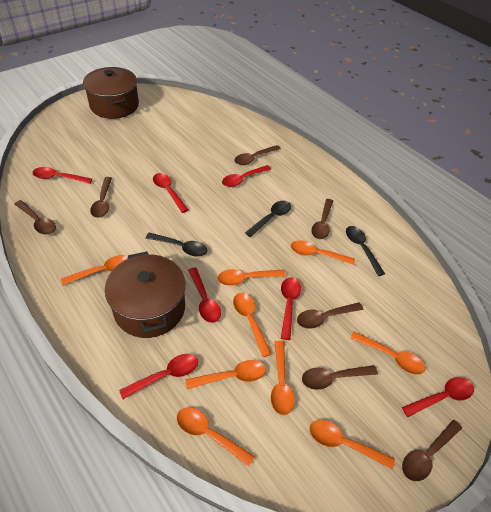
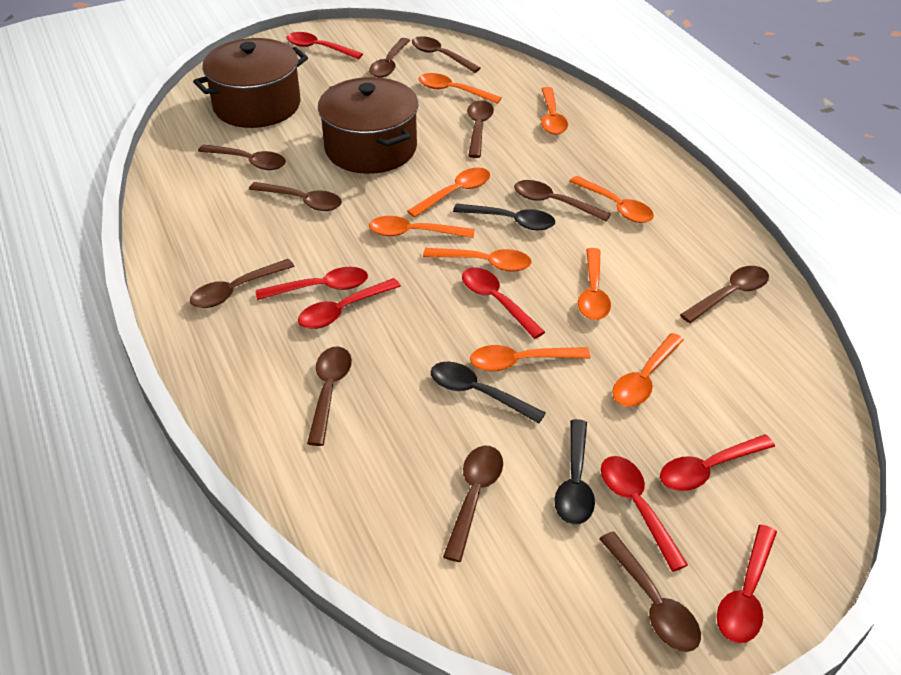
brown spoon: [14,200,56,235] [90,177,112,218] [235,145,281,165] [297,302,363,329] [302,365,378,390] [311,199,333,239] [402,420,462,481] = 7 -> [190,259,295,308] [198,144,286,170] [249,182,342,211] [307,347,352,446] [369,38,411,78] [412,36,481,73] [443,446,503,562] [467,100,494,158] [514,180,611,221] [599,531,701,652] [680,266,769,323] = 11

